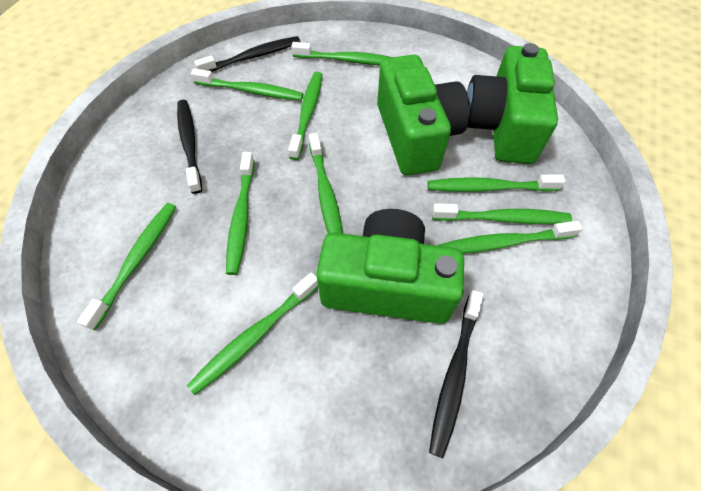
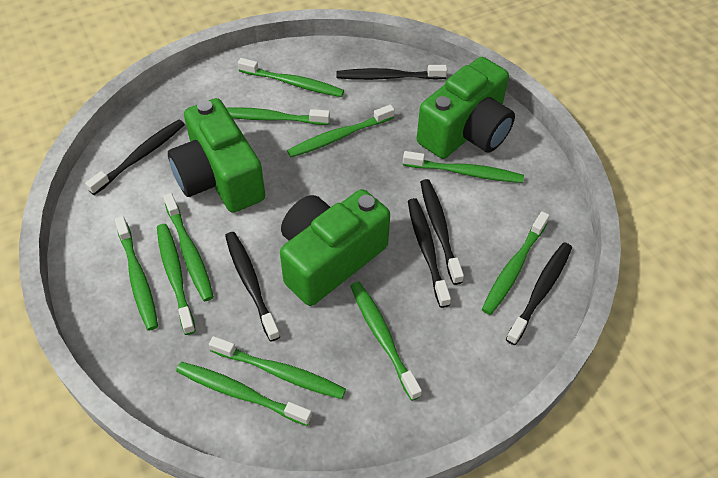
black toothbrush: [177,100,202,194] [194,36,300,72] [429,290,484,458] = 3 -> [85,119,185,195] [225,232,280,342] [336,65,447,80] [408,198,451,308] [420,179,464,285] [506,242,572,345] = 6
green toothbrush: [77,203,176,330] [187,272,318,395] [191,68,303,101] [226,152,255,275] [288,72,323,160] [291,42,392,65] [309,133,343,234] [428,174,566,192] [432,203,572,224] [437,221,583,254] = 10 -> [115,216,158,331] [157,224,196,335] [163,193,214,301] [176,362,312,426] [209,336,346,399] [226,107,330,125] [238,58,344,97] [287,104,395,157] [350,282,422,401] [403,151,524,183] [482,211,550,315] = 11

